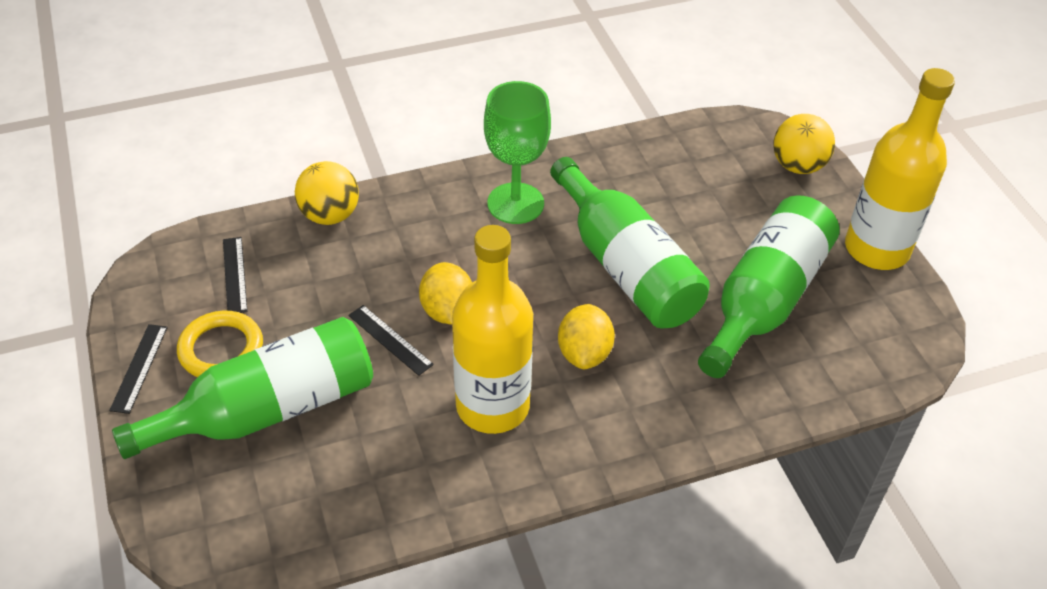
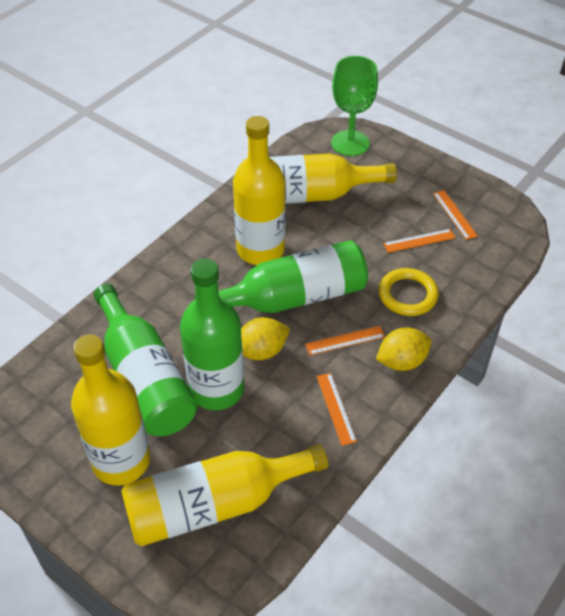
black ruler: [109,324,168,414] [223,237,248,313] [348,305,434,376] = 3 -> none = 0
orange ruler: none = 0 -> [305,326,385,355] [316,373,357,446] [383,229,455,253] [433,190,478,240] = 4
yellow ball: [295,161,359,225] [773,114,835,174] = 2 -> none = 0
yellow bottle: [452,225,533,434] [845,68,955,270] = 2 -> [71,334,150,485] [121,444,328,547] [233,116,286,265] [245,153,397,204] = 4

